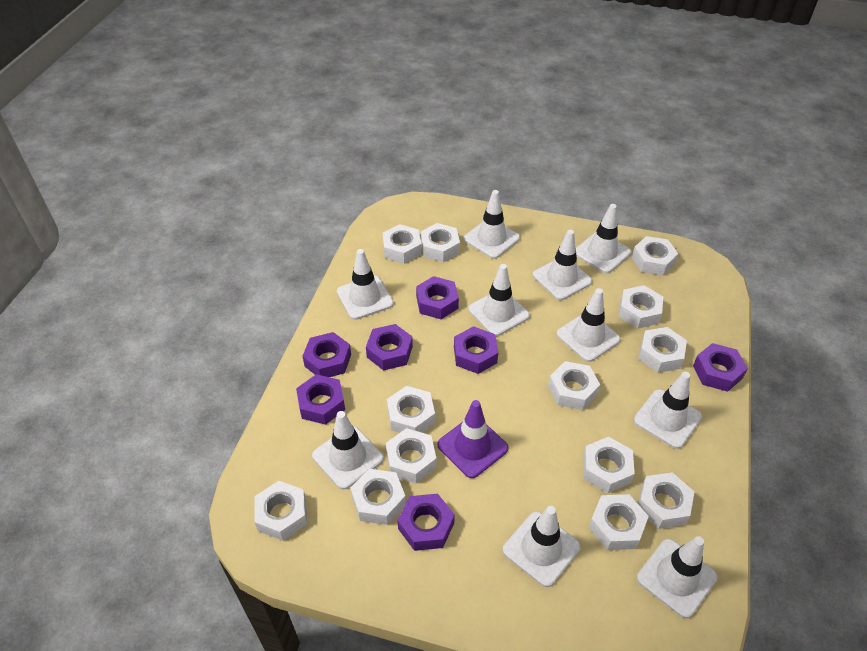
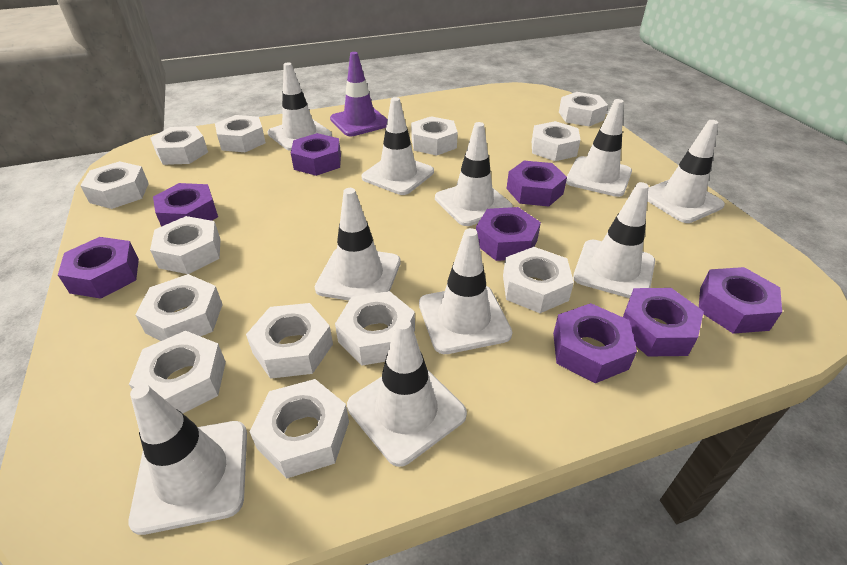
purple nut: [296,374,345,425] [302,332,351,377] [366,324,413,371] [397,494,455,551] [416,276,459,319] [454,326,498,374] [693,343,748,392] = 7 -> [58,237,139,299] [153,183,218,227] [291,133,341,176] [476,207,541,261] [506,161,567,206] [553,303,637,383] [623,288,704,356] [699,267,782,334] = 8

